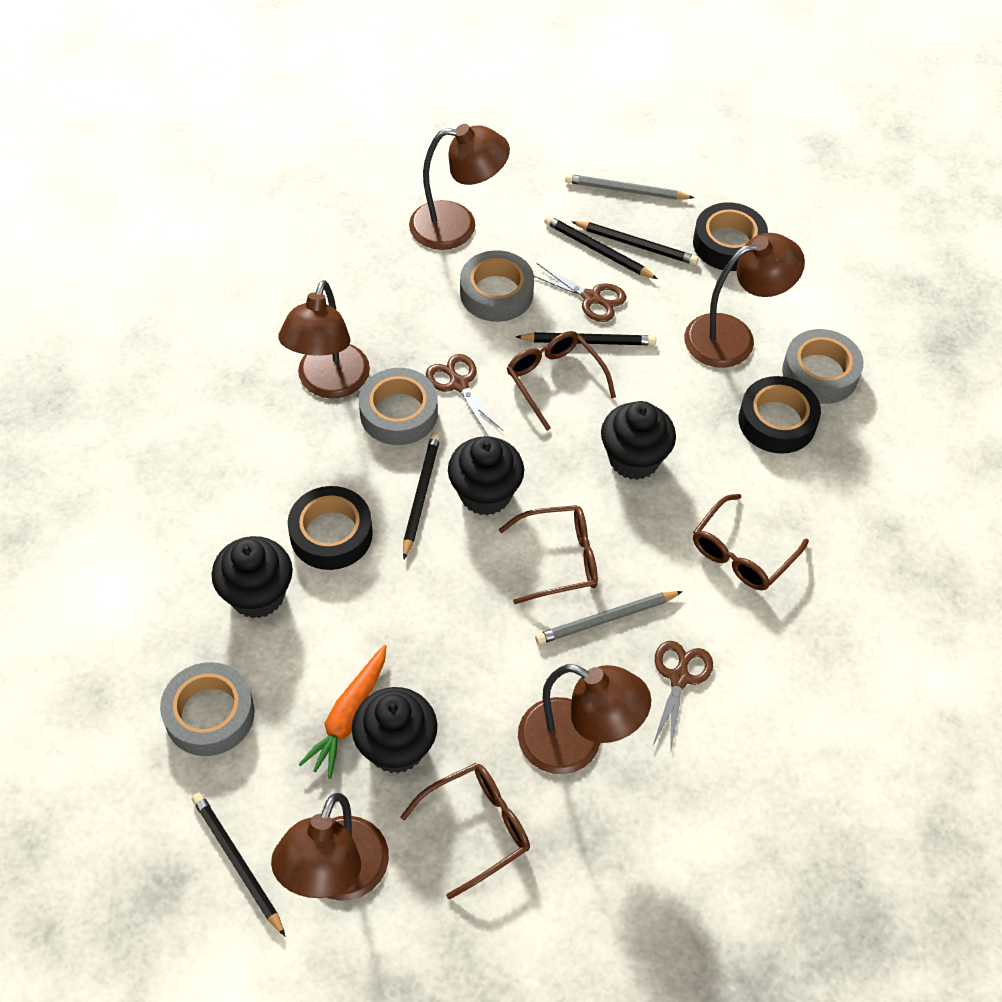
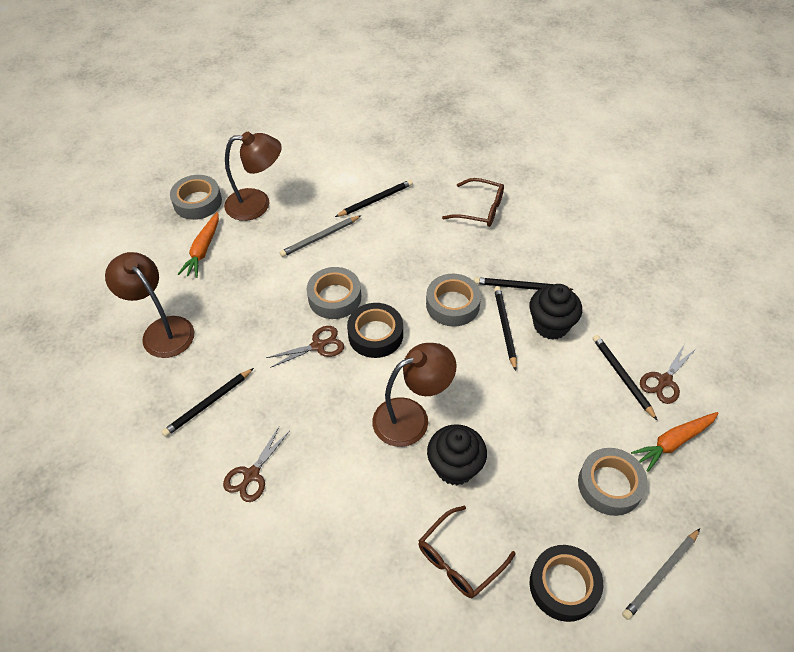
black cupcake: [212,536,293,618] [352,687,437,773] [448,436,524,515] [601,401,676,480] = 4 -> [427,424,487,486] [529,284,582,340] = 2
black tape: [288,486,373,570] [693,202,768,271] [739,376,821,454] = 3 -> [347,303,403,358] [530,545,603,622] = 2
brown glasses: [401,763,530,900] [499,505,598,604] [507,331,616,431] [693,494,809,590] = 4 -> [419,506,516,598] [442,178,504,227] = 2
brown lamp: [271,793,389,901] [278,280,370,399] [409,124,510,250] [518,664,651,774] [684,233,805,368] = 5 -> [105,252,194,358] [224,132,282,221] [372,343,456,447] = 3
orange carrot: [299,645,386,779] = 1 -> [178,212,219,278] [631,412,719,472] = 2

